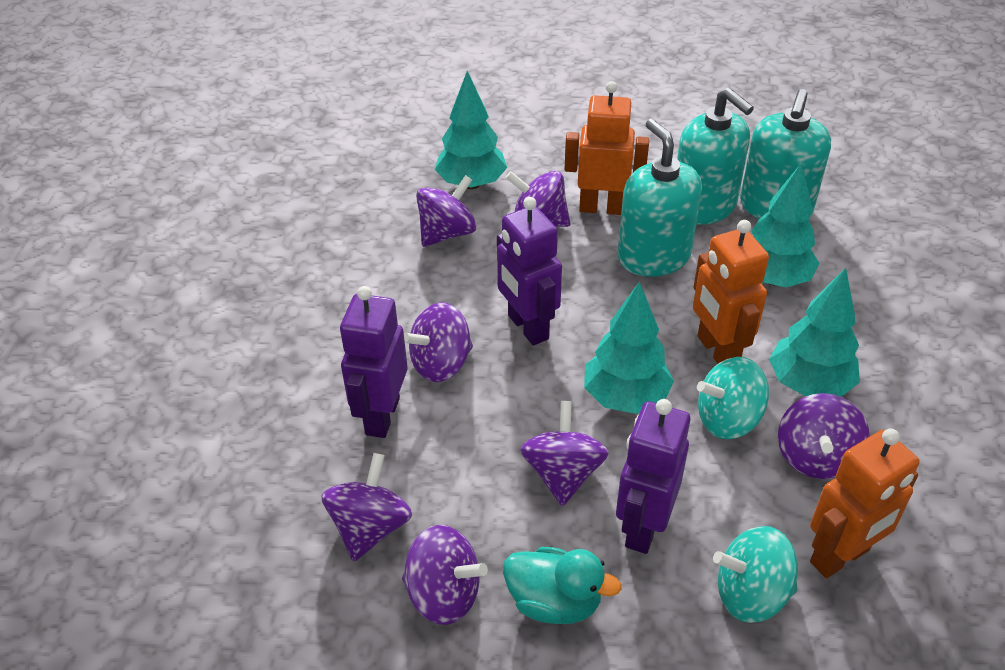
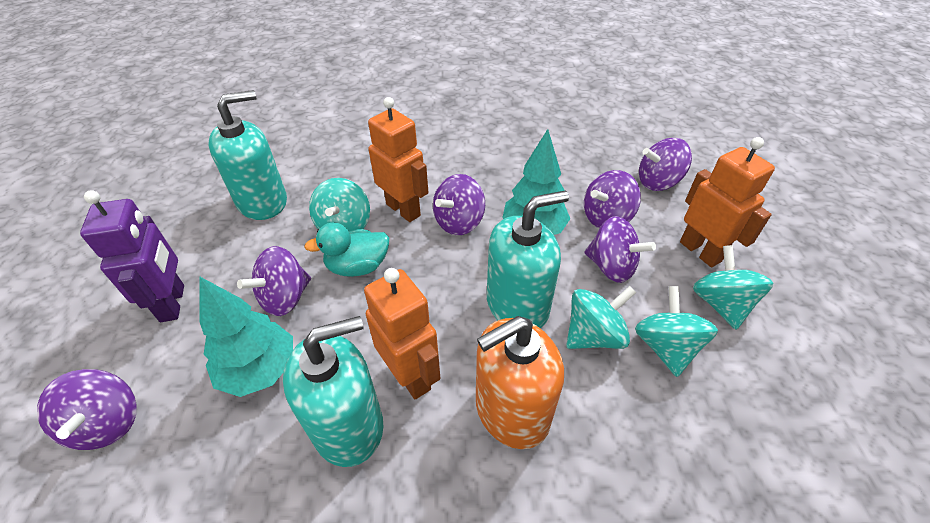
orange soap dispenser: none = 0 -> [476,316,564,449] = 1
purple robot: [340,286,408,438] [497,197,562,346] [616,399,690,554] = 3 -> [80,190,184,322] = 1
purple spinning top: [322,453,412,561] [402,525,488,625] [404,302,473,382] [416,175,477,247] [506,171,571,227] [520,401,609,506] [778,393,870,479] = 7 -> [37,369,136,450] [237,246,311,316] [433,174,485,235] [584,170,641,228] [585,216,656,283] [639,138,692,191] = 6
turquoise spinning top: [697,357,769,439] [713,526,798,623] = 2 -> [309,178,370,231] [566,286,636,349] [635,286,718,377] [693,245,773,329] = 4
turquoise tree: [434,71,507,189] [584,281,674,414] [752,163,820,287] [769,268,860,397] = 4 -> [199,276,293,397] [502,129,570,235] = 2

